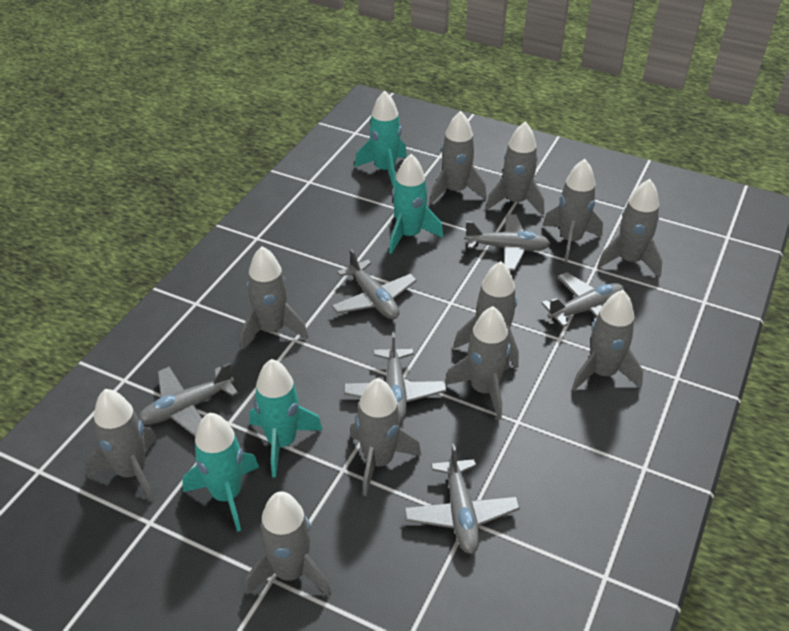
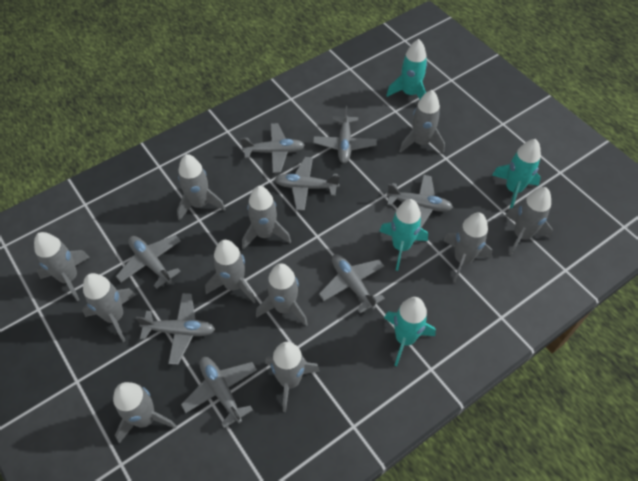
grey plane: [139,363,238,436] [331,249,417,319] [344,332,447,423] [404,444,520,554] [465,214,551,271] [541,272,624,327] = 6 -> [116,235,181,289] [136,293,215,365] [181,357,257,428] [240,123,305,173] [274,157,340,211] [313,106,377,163] [319,254,385,313] [387,175,453,228] = 8

